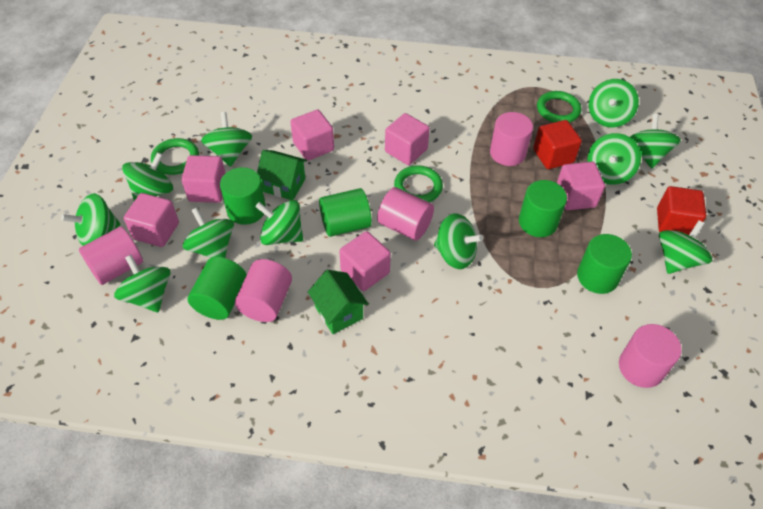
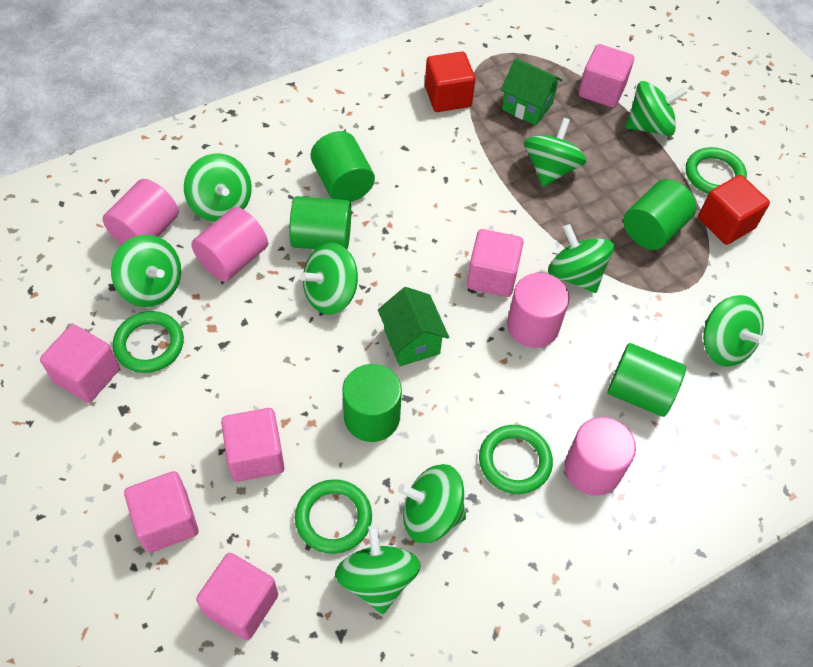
green ring: [151,138,199,175] [394,165,443,202] [537,91,581,123] = 3 -> [113,311,184,373] [295,479,372,554] [479,425,553,494] [686,147,747,194] = 4
green spinning top: [61,193,121,246] [114,255,171,312] [122,152,173,201] [183,208,234,258] [201,112,252,167] [255,200,303,245] [434,213,483,269] [587,133,641,185] [589,79,639,127] [630,114,681,168] [659,220,712,274] = 11 -> [111,235,181,307] [184,154,252,222] [300,243,358,315] [335,525,421,614] [398,464,466,543] [524,118,587,187] [548,224,614,293] [626,81,688,136] [703,295,765,367] = 9
pink cylinder: [79,227,143,285] [235,259,292,322] [377,187,434,241] [490,112,533,166] [619,324,682,388] = 5 -> [103,179,179,245] [191,207,268,281] [507,273,569,348] [565,417,636,496] = 4

